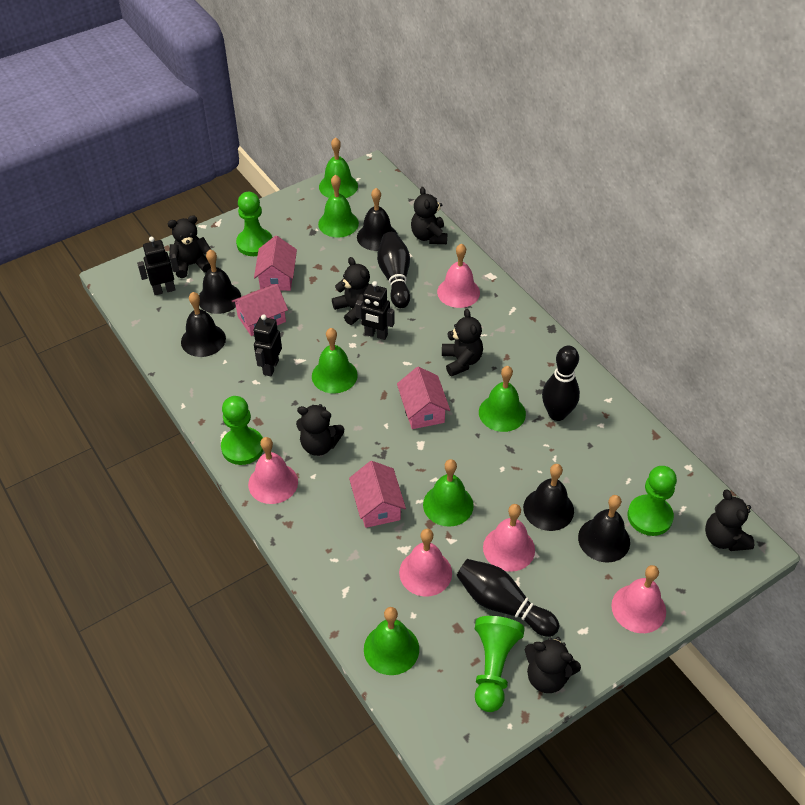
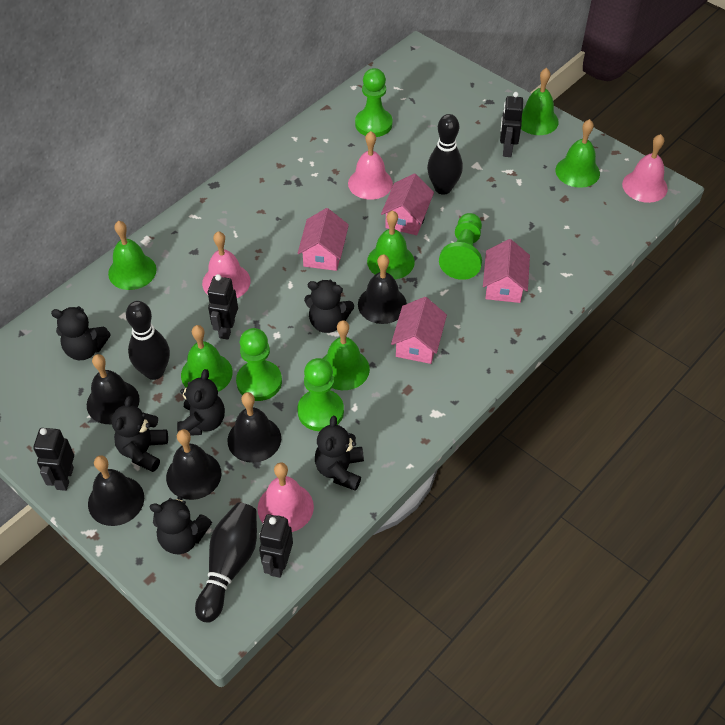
black robot: [137,237,179,295] [254,315,282,376] [355,281,394,340] = 3 -> [33,428,74,491] [208,274,238,340] [259,514,293,578] [500,92,523,157] = 4
black teddy bear: [168,215,211,278] [296,404,344,456] [332,257,370,325] [411,187,448,244] [442,309,483,376] [525,637,581,693] [705,490,754,551] = 7 -> [51,306,111,360] [112,396,168,472] [150,496,212,554] [177,369,225,436] [304,280,354,333] [315,416,364,491] = 6
pink bell: [248,437,298,504] [399,528,452,596] [437,243,480,308] [483,504,535,572] [611,565,666,633] = 5 -> [202,231,251,298] [258,463,314,532] [348,131,393,200] [622,134,668,203] = 4

